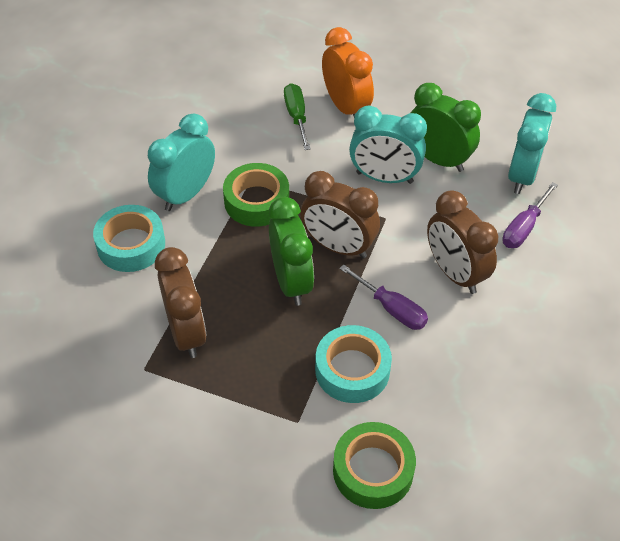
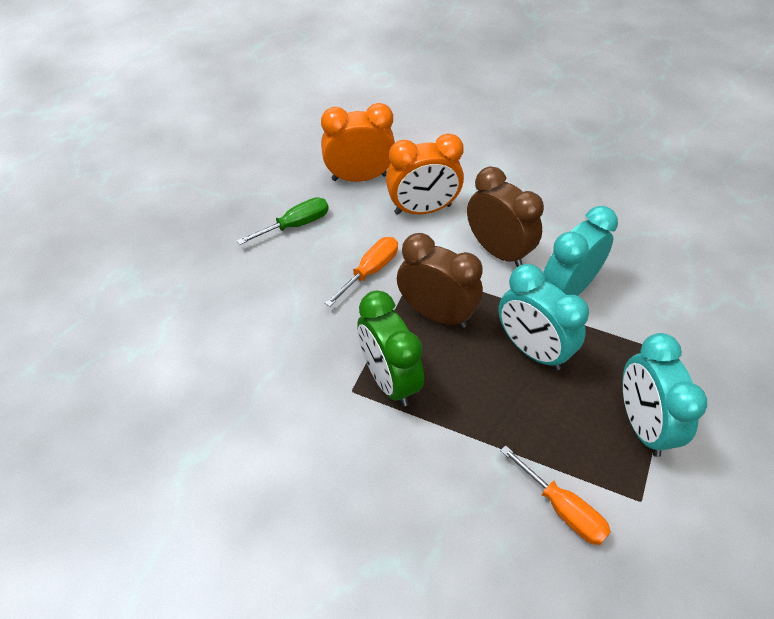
brown clock: [155,247,206,358] [300,171,380,258] [427,190,498,294] = 3 -> [397,233,483,328] [467,166,544,267] = 2
green clock: [269,197,314,306] [411,83,481,172] = 2 -> [357,291,424,406] = 1
green tape: [223,163,289,227] [333,422,416,509] = 2 -> none = 0
orange clock: [322,27,374,116] = 1 -> [321,103,395,182] [386,133,464,215] = 2
orange screwdriver: none = 0 -> [325,237,398,307] [500,445,611,545] = 2
purple screwdriver: [339,264,428,330] [502,182,558,248] = 2 -> none = 0
turquoise tape: [93,205,165,272] [315,325,392,403] = 2 -> none = 0

